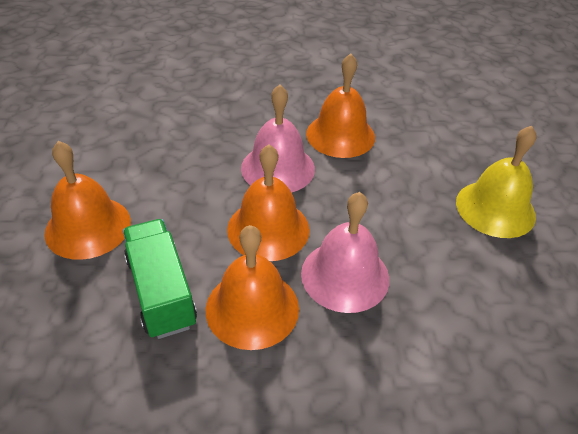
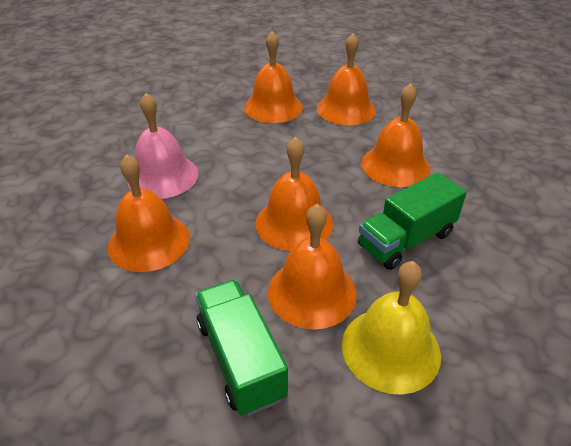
green truck: [123,219,197,339] = 1 -> [195,280,288,416] [358,172,467,270] = 2
orange bell: [44,141,131,260] [206,225,299,350] [227,144,310,261] [306,53,375,158] = 4 -> [108,154,190,272] [244,31,303,123] [256,137,333,251] [268,204,357,330] [317,33,376,125] [361,83,430,187] = 6
pink bell: [241,85,315,193] [301,192,389,313] = 2 -> [128,93,198,199] = 1

